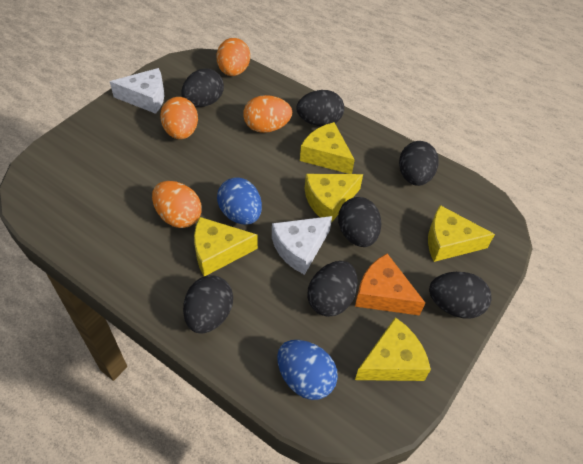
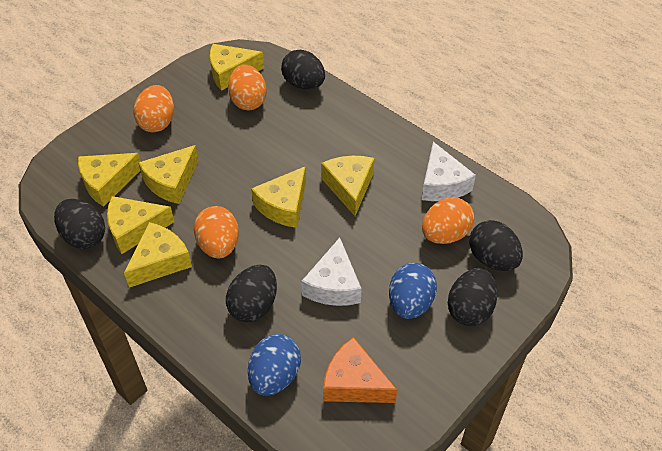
black egg: [181,68,224,107] [183,275,233,334] [297,90,344,126] [307,261,358,317] [338,197,381,247] [399,141,439,186] [429,272,492,319] = 7 -> [54,199,105,249] [226,265,277,323] [281,50,325,90] [448,268,498,326] [469,220,523,271] = 5
yellow cheese: [194,217,258,276] [300,122,355,174] [305,174,363,223] [355,317,431,381] [428,205,495,262] = 5 -> [78,153,141,207] [107,196,174,254] [124,222,192,288] [138,145,199,204] [210,44,264,91] [251,166,306,228] [321,156,374,216] = 7

